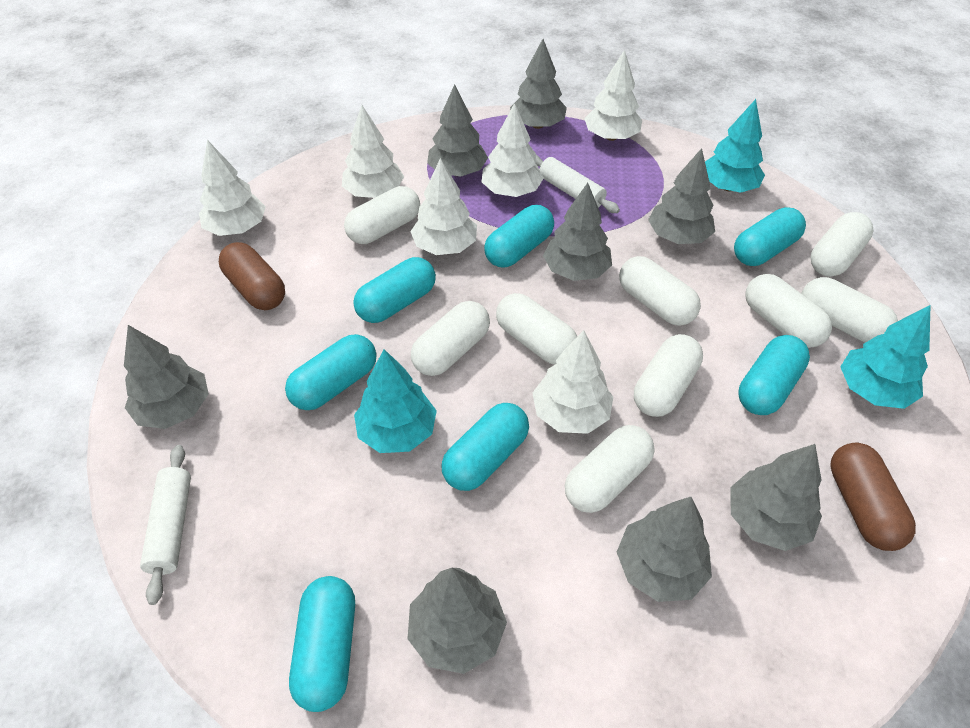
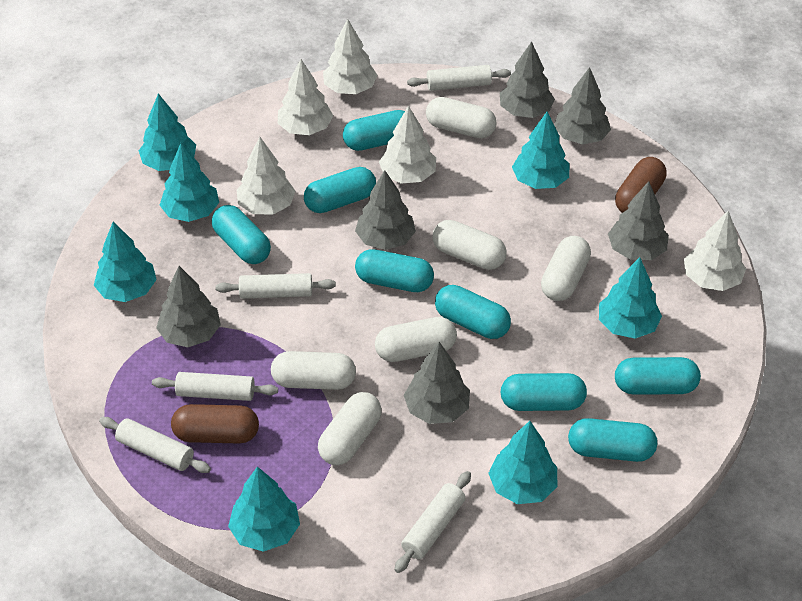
grey tree: [124,325,209,429] [408,568,507,674] [427,84,488,176] [510,39,567,129] [543,183,612,281] [617,497,712,602] [648,148,715,244] [730,444,822,551] = 8 -> [156,266,221,347] [355,170,416,250] [404,342,470,424] [500,41,555,118] [554,67,611,145] [608,181,669,260] = 6
turquoise capsule: [285,334,377,410] [289,576,355,712] [353,257,436,323] [441,403,529,491] [484,205,554,268] [734,207,806,266] [738,335,810,415] = 7 -> [212,205,271,264] [304,167,376,213] [343,110,405,151] [355,249,434,292] [435,285,511,339] [500,373,587,411] [568,418,657,462] [615,357,701,395] = 8
turquoise tree: [354,349,437,453] [705,99,765,193] [840,305,930,409] = 3 -> [94,222,157,302] [139,93,196,171] [160,143,219,222] [228,466,300,552] [488,421,557,504] [512,112,570,189] [599,257,662,339] = 7
white capsule: [344,186,420,244] [411,301,490,376] [496,293,577,364] [565,425,655,513] [619,256,701,326] [634,334,703,417] [746,274,832,348] [801,277,898,343] [811,212,873,277] = 9 -> [271,351,356,390] [318,392,382,465] [375,317,457,362] [426,97,497,138] [433,220,506,270] [541,236,591,301] = 6
white rolling pin: [140,445,191,605] [536,155,620,213] = 2 -> [99,417,211,473] [152,372,278,401] [215,273,336,299] [394,471,471,573] [407,65,511,91] = 5
white tree: [199,140,266,236] [342,105,404,198] [410,158,477,255] [482,103,544,197] [532,330,613,434] [584,50,642,141] = 6 -> [237,137,295,215] [278,59,333,135] [323,19,377,94] [379,106,436,184] [684,211,746,291] = 5

